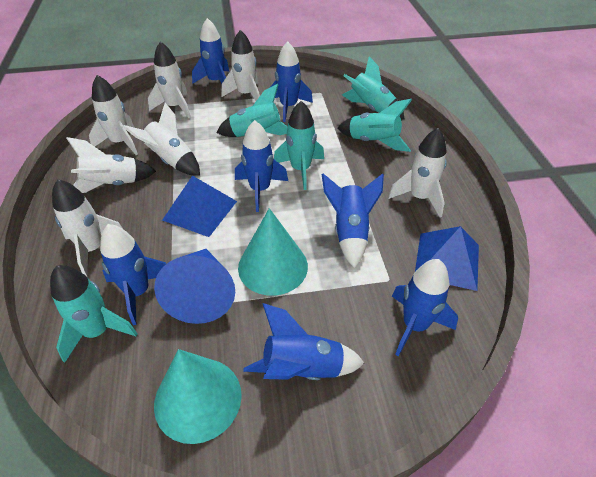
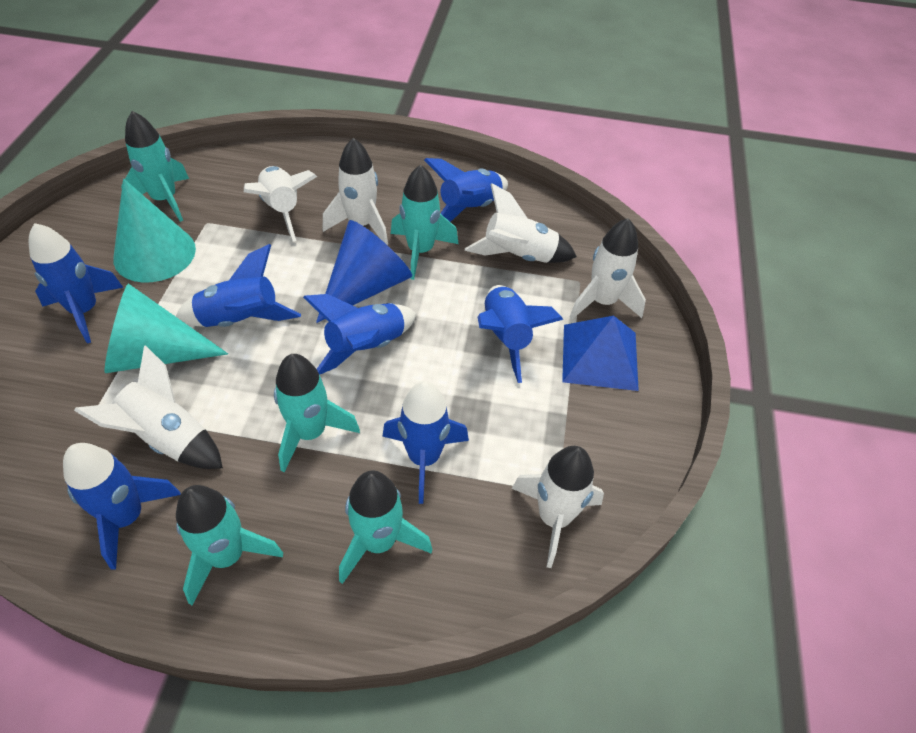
blue pyramid: [162,176,237,237] [415,226,479,291] = 2 -> [562,316,639,391] = 1
white rocket: [52,179,123,277] [66,137,156,193] [89,75,138,155] [123,103,200,176] [148,41,191,118] [222,30,260,101] [388,128,447,218] = 7 -> [74,346,223,469] [244,166,317,241] [322,138,388,245] [465,183,577,263] [512,446,604,568] [569,218,646,320] = 6

